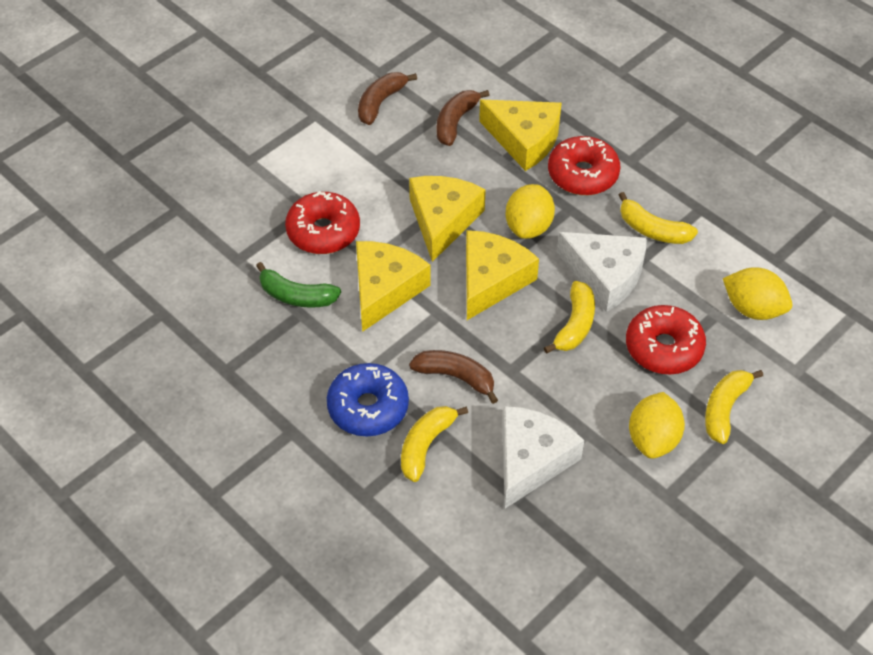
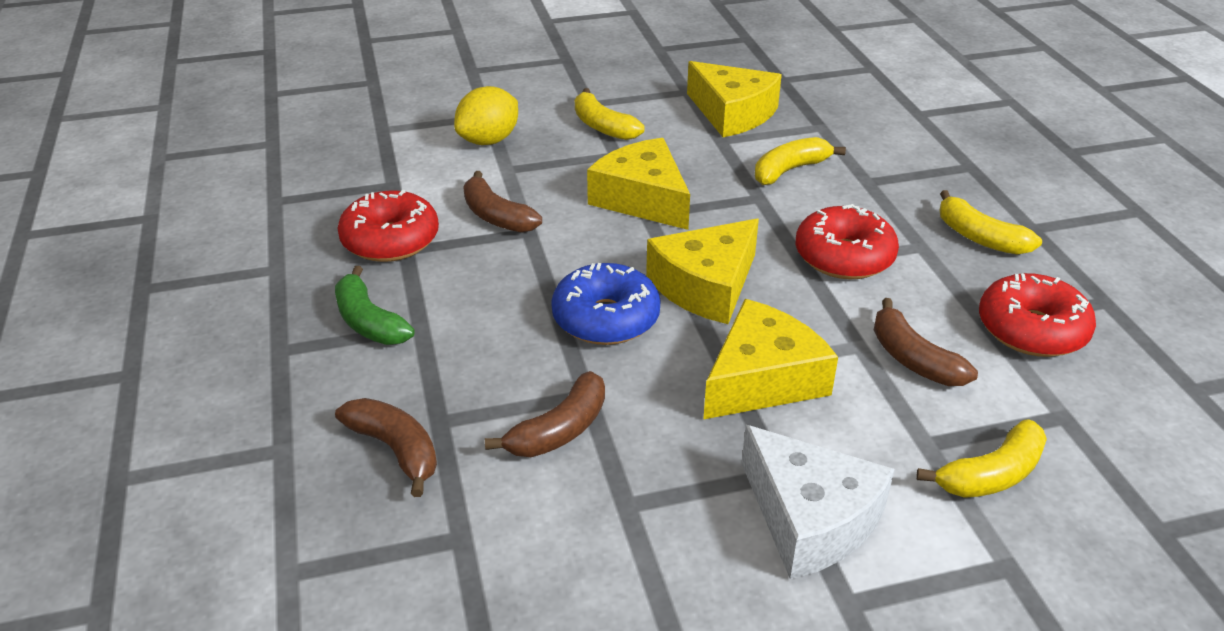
brown banana: [358,72,417,125] [409,350,498,404] [437,90,489,146] = 3 -> [335,398,437,497] [463,171,542,233] [485,371,605,457] [874,298,978,386] = 4
white cheese: [502,406,584,509] [557,232,647,312] = 2 -> [742,425,895,579] = 1
yellow lemon: [505,184,555,239] [629,392,685,459] [723,267,792,320] = 3 -> [454,86,518,145] = 1

